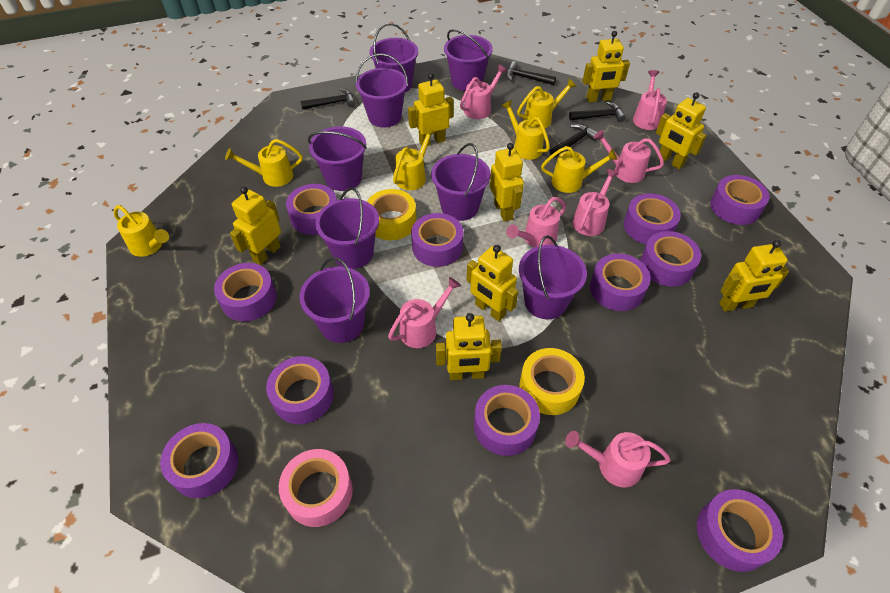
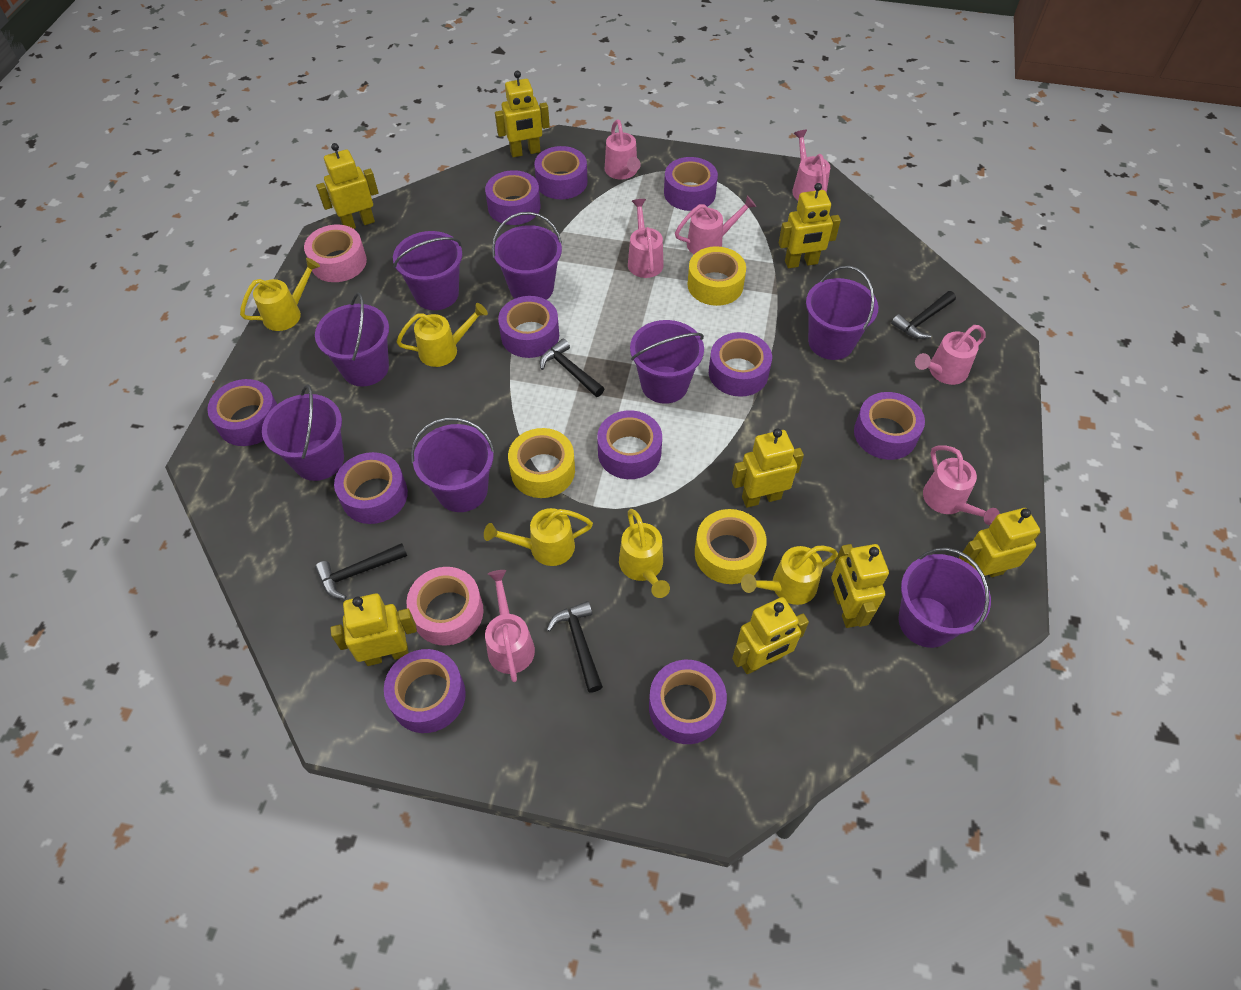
pink tape: [279,449,353,527] = 1 -> [304,225,367,282] [407,567,484,646] = 2
yellow tape: [367,189,417,240] [519,348,585,415] = 2 -> [508,428,575,498] [687,246,746,306] [695,509,767,584] = 3
yellow watering can: [114,205,169,257] [225,139,303,187] [393,127,436,190] [502,100,550,160] [517,79,577,128] [541,146,618,193] = 6 -> [240,258,320,331] [396,303,488,367] [484,508,593,566] [619,509,670,598] [741,545,838,605] = 5

